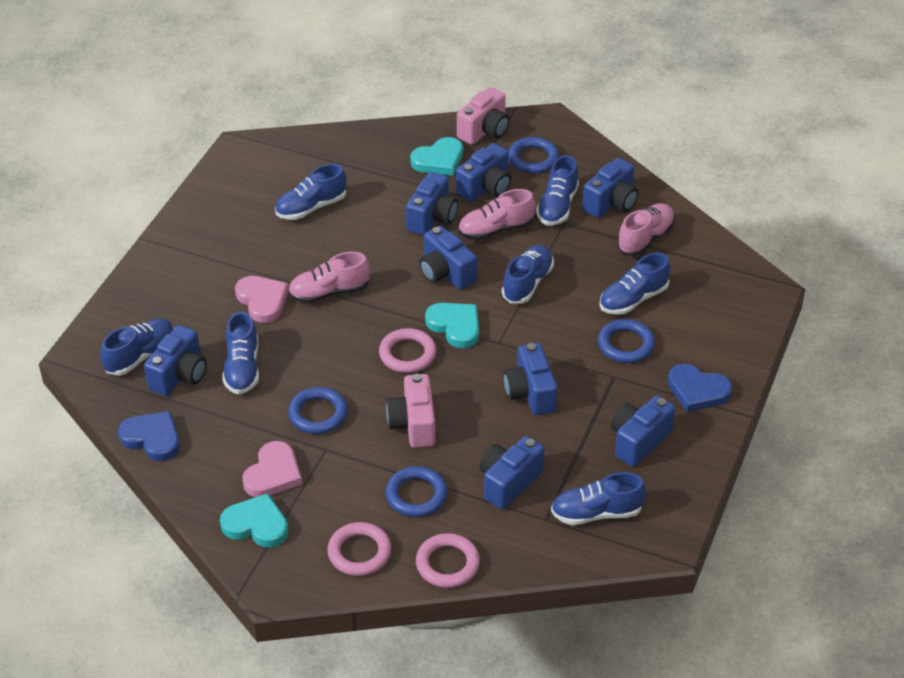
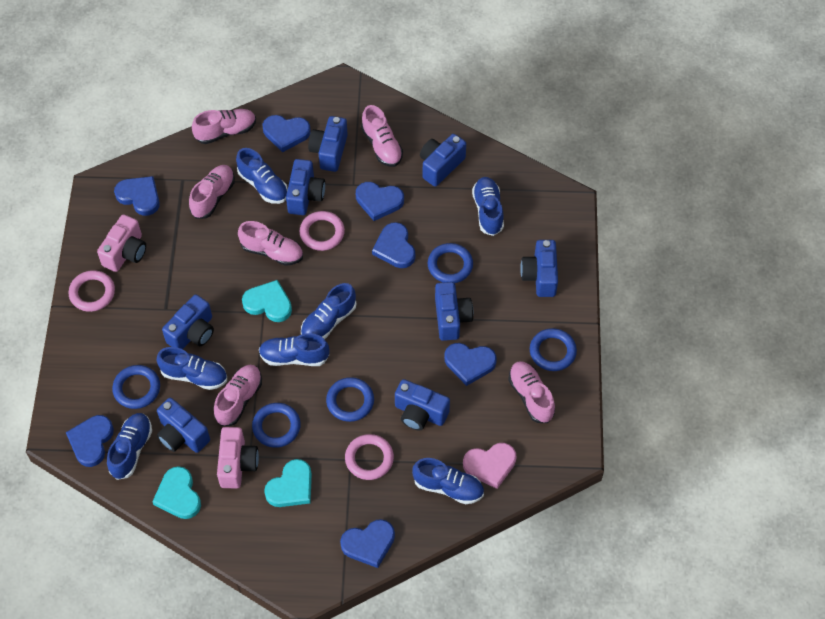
blue heart: [118,411,180,461] [668,364,732,412] = 2 -> [66,415,114,467] [114,176,160,216] [263,115,311,153] [340,519,395,568] [356,182,404,221] [372,222,415,268] [444,343,497,386] = 7
blue ring: [288,387,348,434] [385,466,448,517] [508,137,559,174] [598,319,655,363] = 4 -> [112,365,160,409] [252,403,301,448] [326,377,374,422] [428,243,473,283] [530,328,577,371] = 5
pink heart: [235,276,289,323] [242,441,302,497] = 2 -> [463,443,516,489] = 1
pink shoe: [288,252,370,303] [458,189,535,240] [617,203,675,256] = 3 -> [189,165,235,219] [192,109,256,144] [214,365,262,426] [238,221,303,266] [361,105,403,167] [508,361,555,423] = 6

